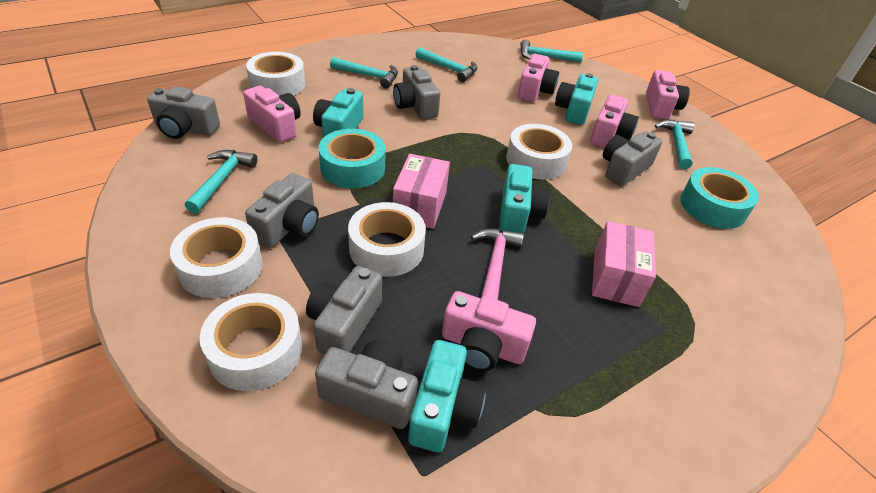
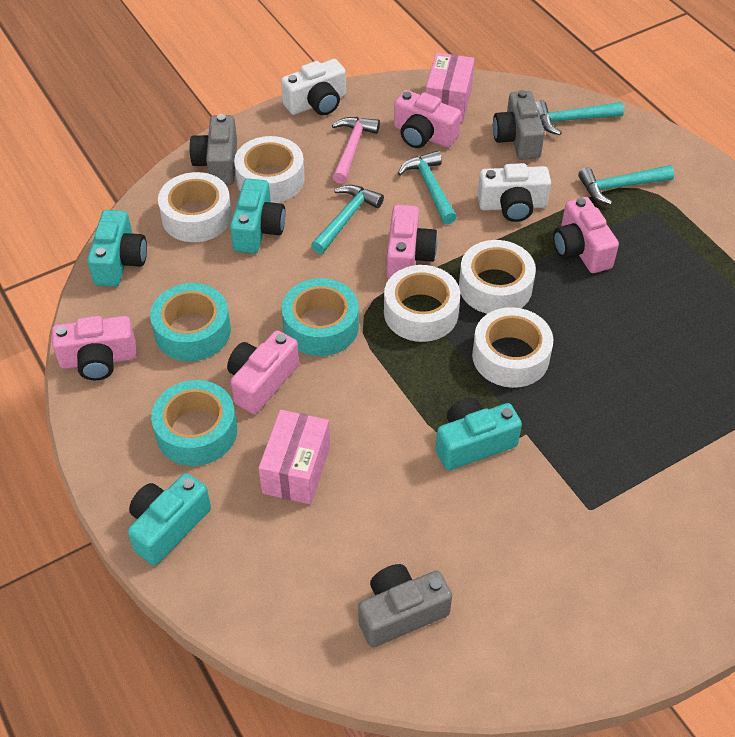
grey camera: [147,86,220,139] [245,173,319,248] [306,266,382,355] [315,341,418,429] [393,65,440,120] [603,132,662,186] = 6 -> [189,114,237,185] [358,564,452,647] [493,90,545,160] = 3
turquoise hammer: [185,150,257,213] [330,57,398,88] [415,47,477,82] [520,39,583,63] [655,120,695,169] = 5 -> [311,185,384,254] [398,151,457,224] [535,100,624,135] [578,165,674,205] = 4
turquoise tape: [319,129,386,188] [680,167,759,229] = 2 -> [150,283,231,361] [151,380,237,466] [282,278,359,356] = 3
white camera: none = 0 -> [281,59,346,115] [477,163,551,222] = 2

